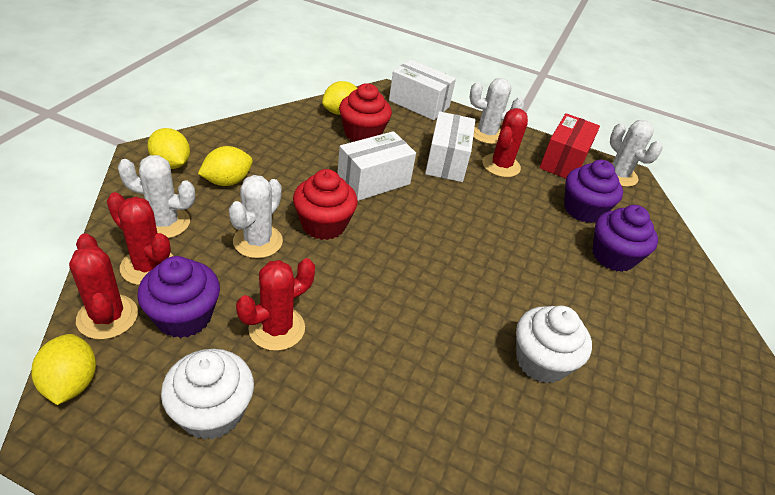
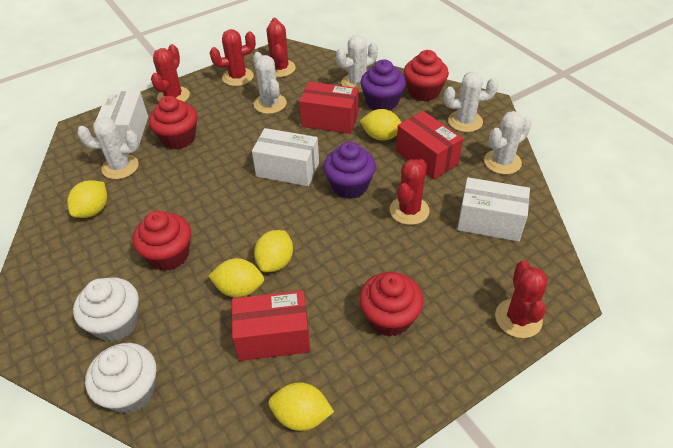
purple cupcake: [137,256,220,338] [564,160,623,223] [592,205,658,272] = 3 -> [323,142,376,199] [360,60,406,111] = 2
red box: [539,113,600,179] = 1 -> [232,290,310,361] [299,82,359,134] [396,111,463,180] = 3
red cactus: [69,233,138,339] [107,192,173,285] [236,258,315,351] [483,108,528,177] = 4 -> [151,44,190,102] [210,29,256,86] [266,18,296,77] [390,159,429,225] [495,261,548,338] = 5
red cupcake: [293,169,358,240] [339,83,392,142] = 2 -> [133,211,191,271] [149,96,197,149] [359,272,423,337] [404,50,449,101] = 4
white cactus: [118,155,195,238] [229,175,283,258] [470,78,524,144] [610,120,663,187] = 4 -> [77,117,139,179] [253,52,286,114] [336,35,378,93] [444,72,499,132] [484,111,532,174] = 5
yellow lemon: [31,334,96,405] [147,128,190,169] [198,146,253,186] [322,81,357,115] = 4 -> [67,180,107,218] [208,258,264,298] [254,230,293,272] [268,382,334,431] [360,109,402,141] = 5

